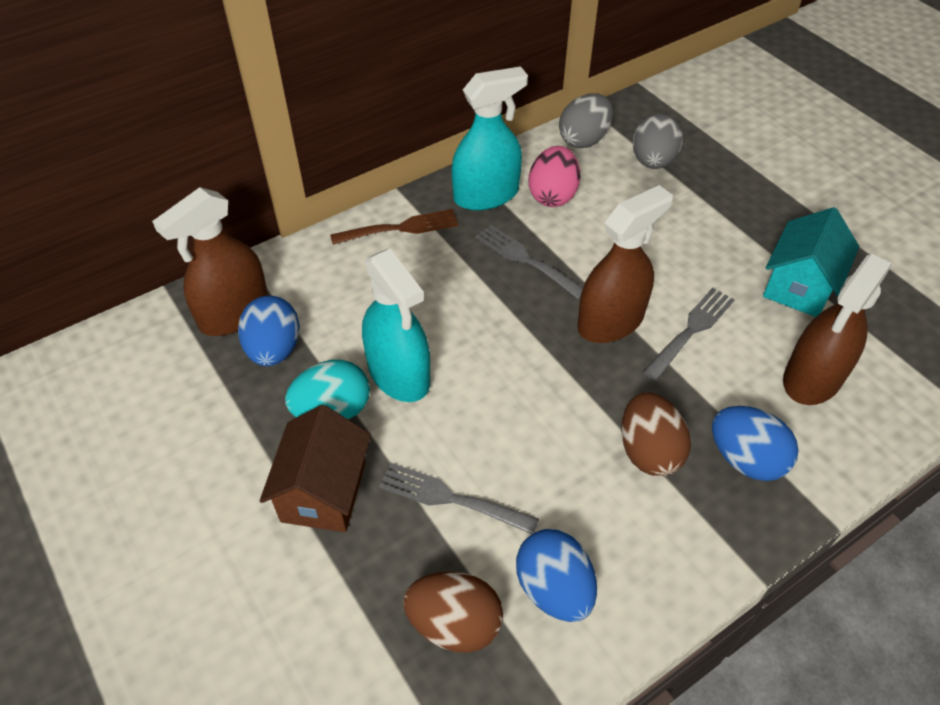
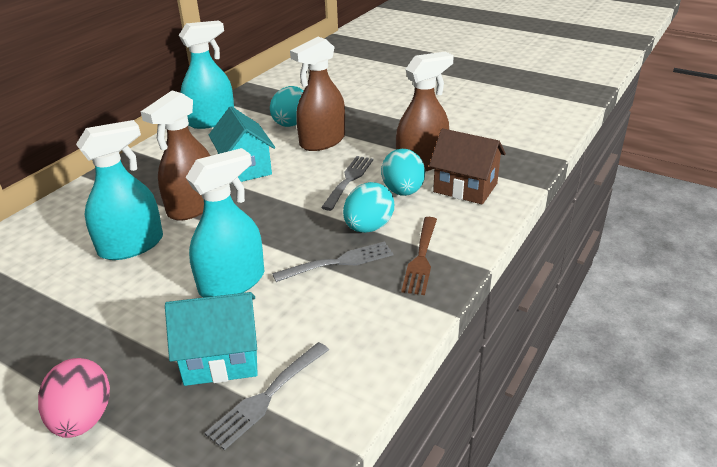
blue egg: [238,296,300,366] [516,529,597,622] [712,406,799,481] = 3 -> none = 0
brown egg: [403,571,503,653] [621,393,691,476] = 2 -> none = 0
grey egg: [559,94,613,148] [632,114,683,169] = 2 -> none = 0
turquoise egg: [285,360,370,419] = 1 -> [270,86,303,127] [343,182,394,233] [381,149,425,196] = 3
turquoise house: [763,207,859,317] = 1 -> [165,292,258,386] [209,106,275,184] = 2
turquoise spray bottle: [362,248,430,402] [452,66,528,211] = 2 -> [76,120,163,260] [179,20,234,129] [186,148,264,297] = 3

